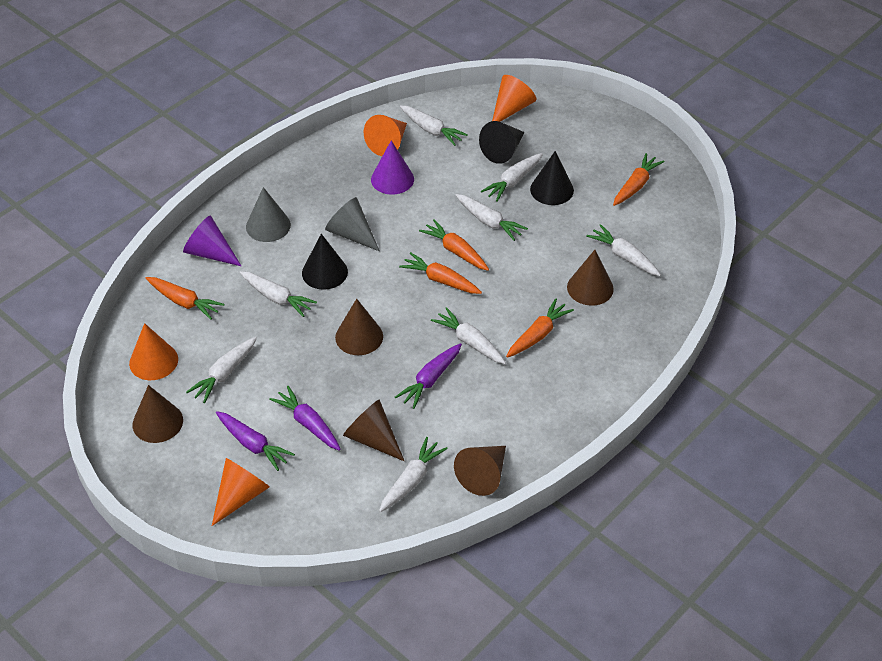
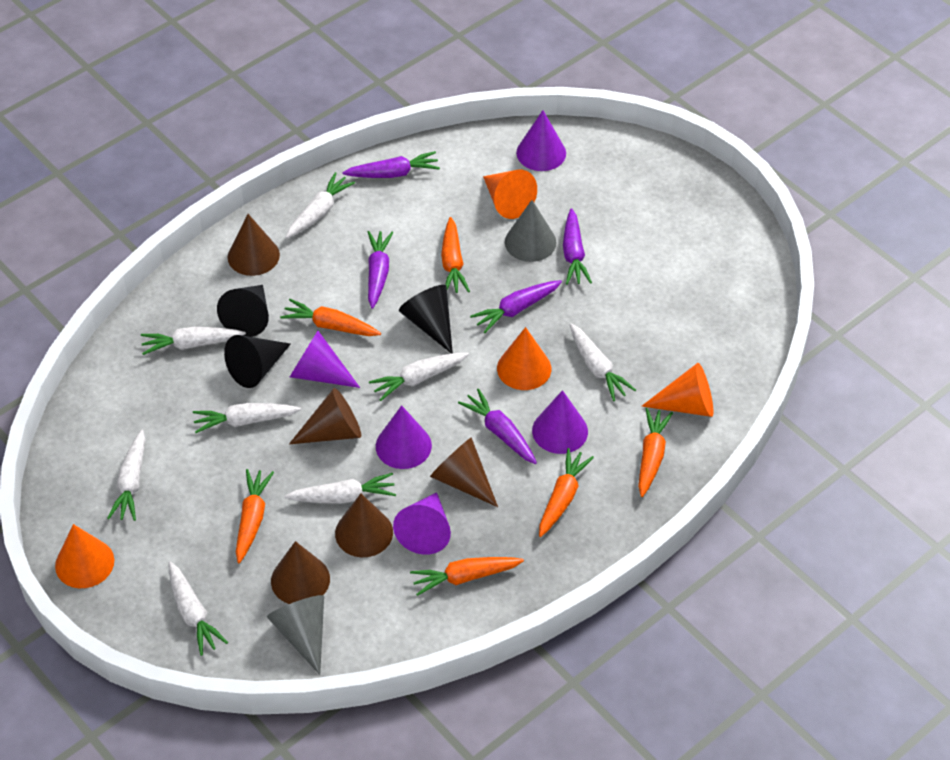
orange carrot: [146,277,224,320] [399,252,482,294] [419,219,489,271] [506,299,574,358] [613,153,665,206] = 5 -> [236,469,274,563] [280,299,381,336] [410,557,524,596] [441,217,470,293] [539,448,594,537] [638,408,673,497] = 6
purple carrot: [216,411,295,471] [269,386,341,451] [395,343,462,409] = 3 -> [342,151,440,178] [368,231,393,309] [458,389,537,464] [470,280,562,333] [563,208,592,285] = 5
purple cone: [183,216,241,266] [371,141,414,195] = 2 -> [290,331,360,388] [376,405,432,469] [393,492,451,555] [516,110,566,171] [532,390,588,454] = 5

